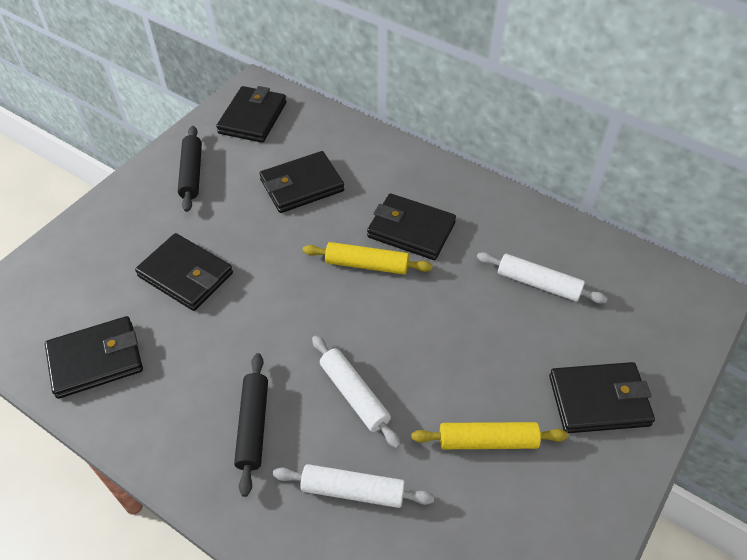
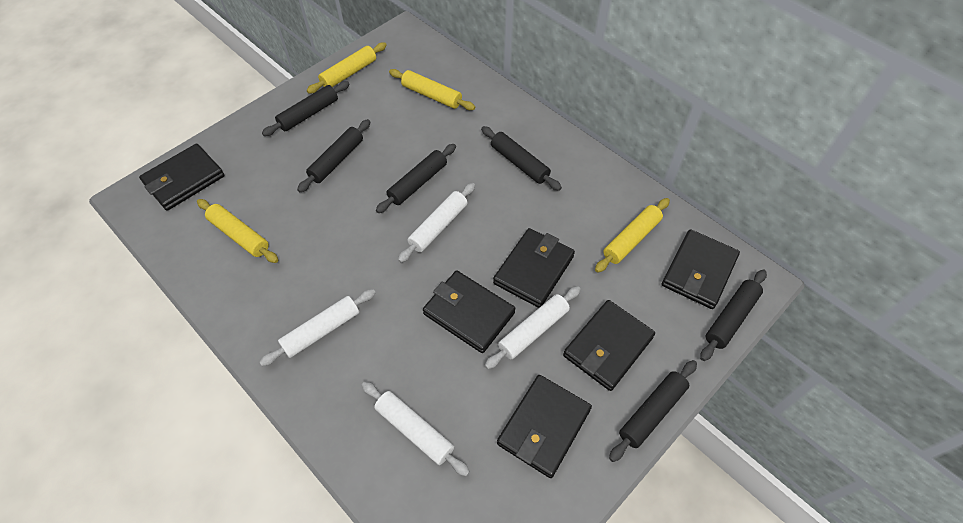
black rolling pin: [178,126,202,212] [234,353,268,497] = 2 -> [262,81,350,136] [297,119,370,192] [376,144,456,213] [481,126,562,191] [609,360,697,462] [700,269,767,361] = 6
white rolling pin: [273,464,434,508] [312,336,401,448] [477,252,608,304] = 3 -> [260,289,376,366] [362,382,470,476] [398,183,475,263] [485,286,581,369] = 4
yellow rolling pin: [302,242,433,274] [411,422,568,449] = 2 -> [197,199,278,263] [307,42,387,94] [389,69,475,110] [595,198,670,273] = 4

